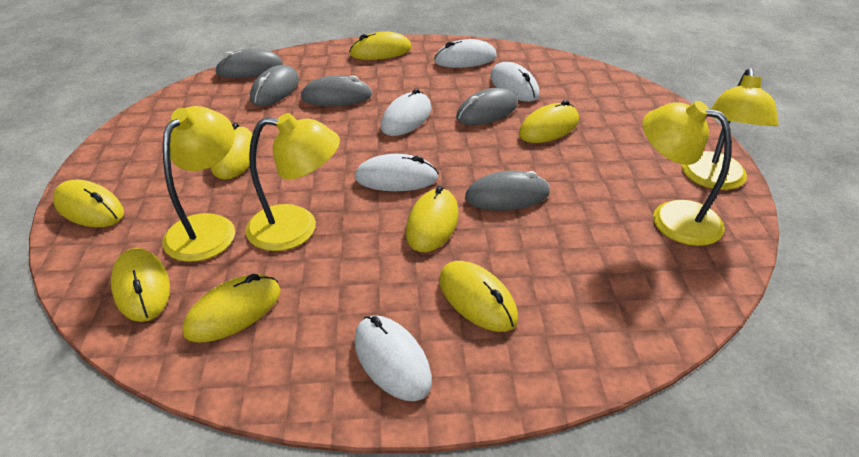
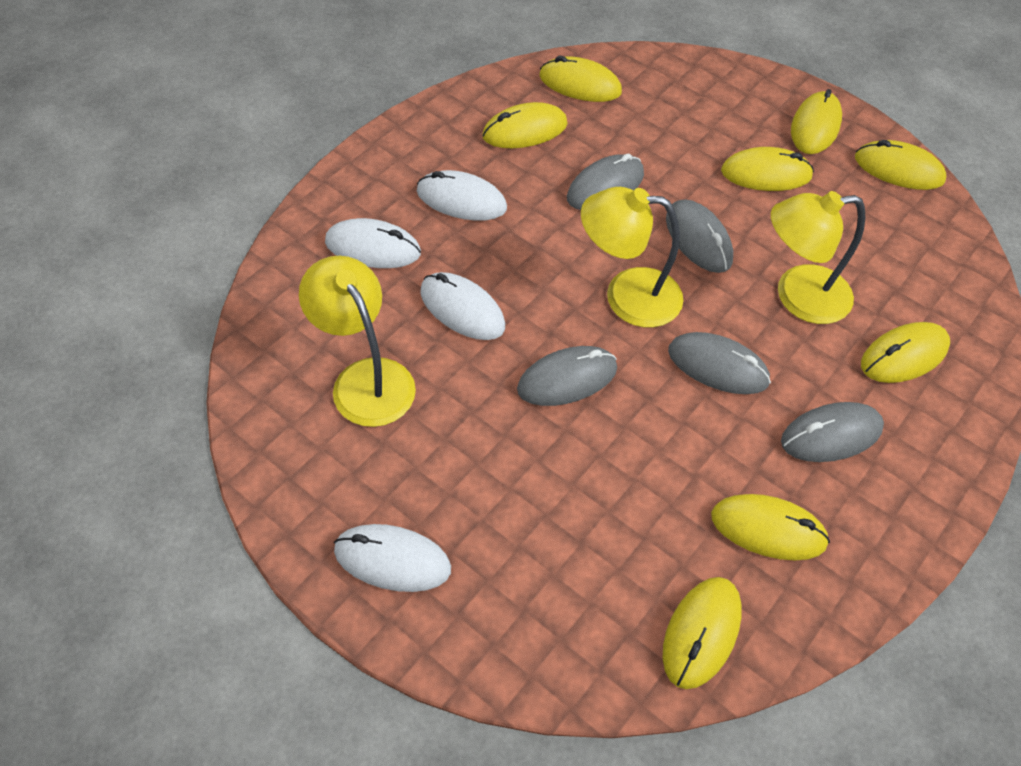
white mouse: [354,316,432,401] [355,154,439,191] [381,88,431,136] [434,39,497,68] [490,62,539,102] = 5 -> [325,218,421,268] [334,524,451,592] [417,170,507,221] [420,272,505,340] = 4
yellow lamp: [162,106,235,262] [245,113,340,251] [642,101,732,246] [681,68,779,190] = 4 -> [299,256,416,427] [581,187,683,327] [771,191,865,324] = 3

